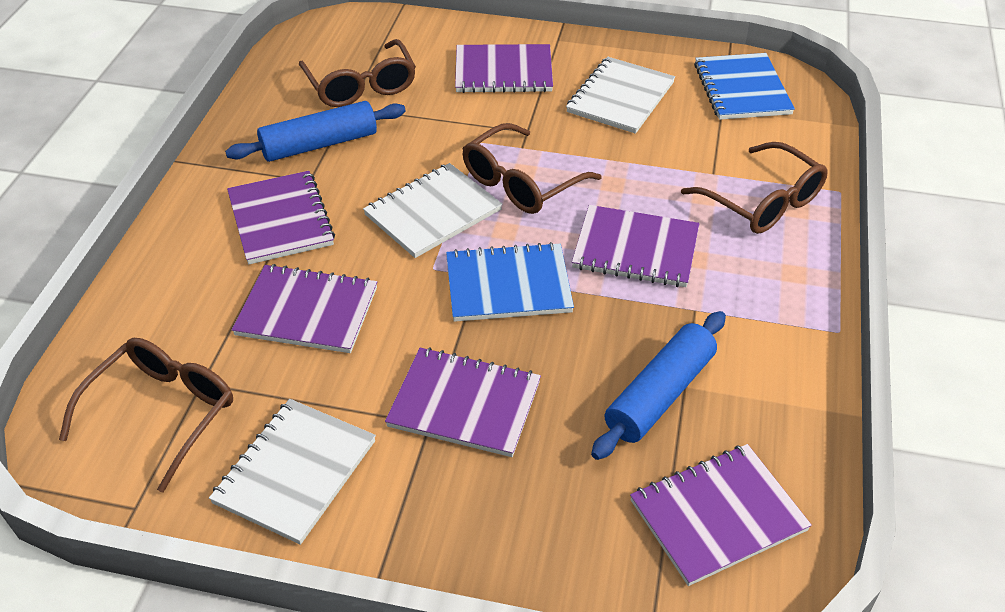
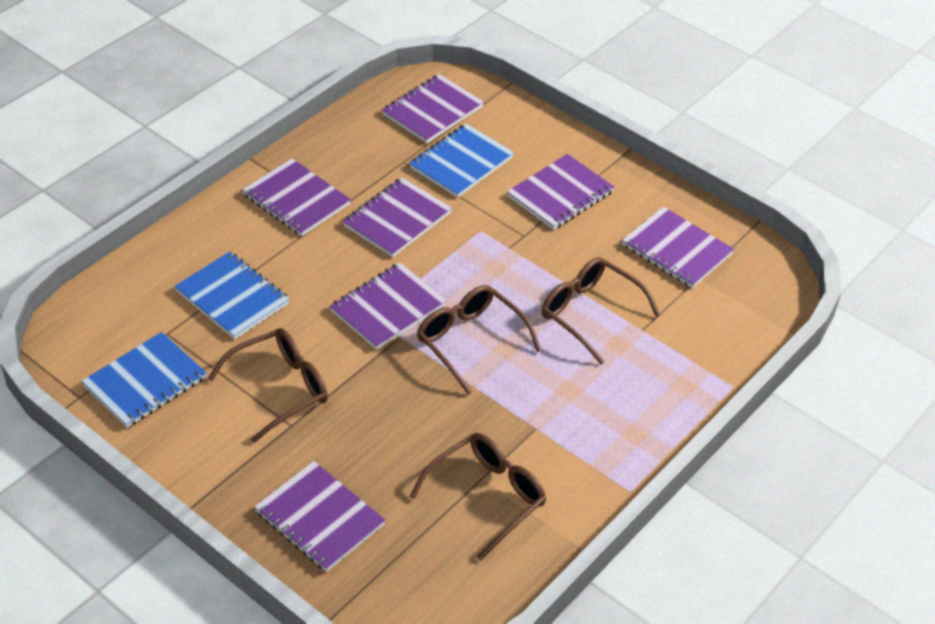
blue notebook: [446,242,574,322] [694,53,795,120] = 2 -> [82,332,207,428] [174,251,290,339] [409,124,514,198] = 3
blue rolling pin: [225,101,406,162] [591,311,726,460] = 2 -> none = 0
purple notebook: [227,171,335,265] [232,264,377,353] [385,347,541,457] [455,44,553,93] [572,205,699,287] [630,444,812,586] = 6 -> [242,158,351,236] [254,461,386,572] [330,262,447,350] [343,177,452,257] [382,74,484,143] [507,154,614,230] [622,206,734,288] = 7
white notebook: [209,399,376,545] [363,163,502,258] [566,57,675,134] = 3 -> none = 0

